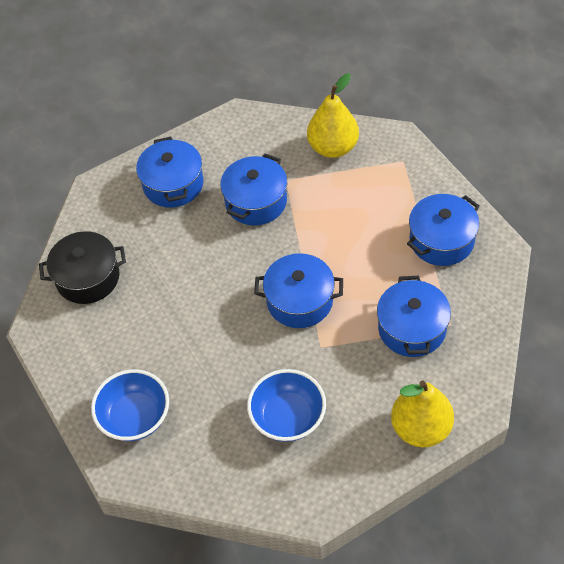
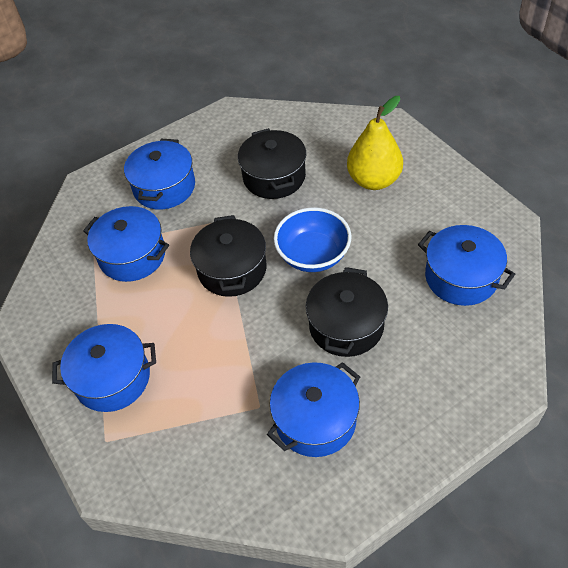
black pot: [39,231,126,304] = 1 -> [190,215,267,297] [238,128,306,199] [306,267,388,357] = 3
blue bowl: [91,369,169,441] [247,369,326,442] = 2 -> [274,207,351,272] = 1
yellow pear: [307,73,359,158] [391,380,454,447] = 2 -> [347,96,403,190] = 1

